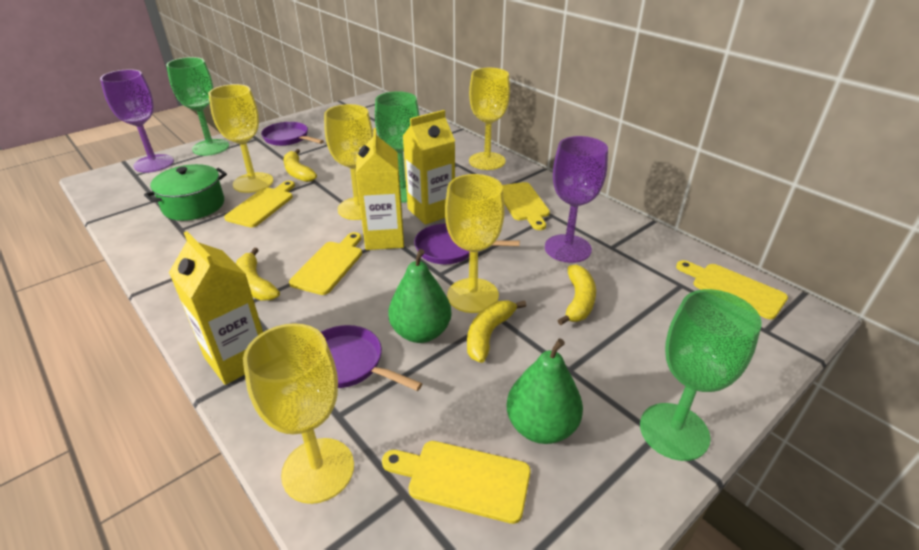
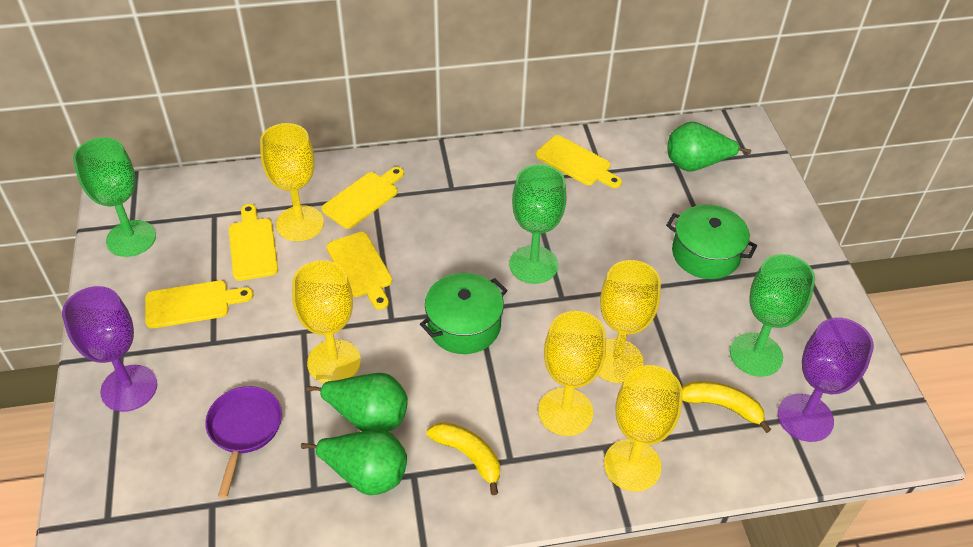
green pear: [388,249,452,343] [506,338,583,444] = 2 -> [301,429,407,495] [306,373,408,431] [668,122,751,171] = 3
green pot: [144,164,227,221] = 1 -> [420,273,508,354] [666,205,757,279] = 2
purple pan: [261,122,324,146] [321,325,423,391] [414,224,520,264] = 3 -> [205,386,282,498] = 1
yellow banana: [236,248,280,300] [284,149,317,182] [467,300,527,363] [557,265,596,325] = 4 -> [427,422,500,495] [682,381,771,433] = 2
yellow carton: [169,231,263,385] [356,128,404,250] [403,110,455,225] = 3 -> none = 0

